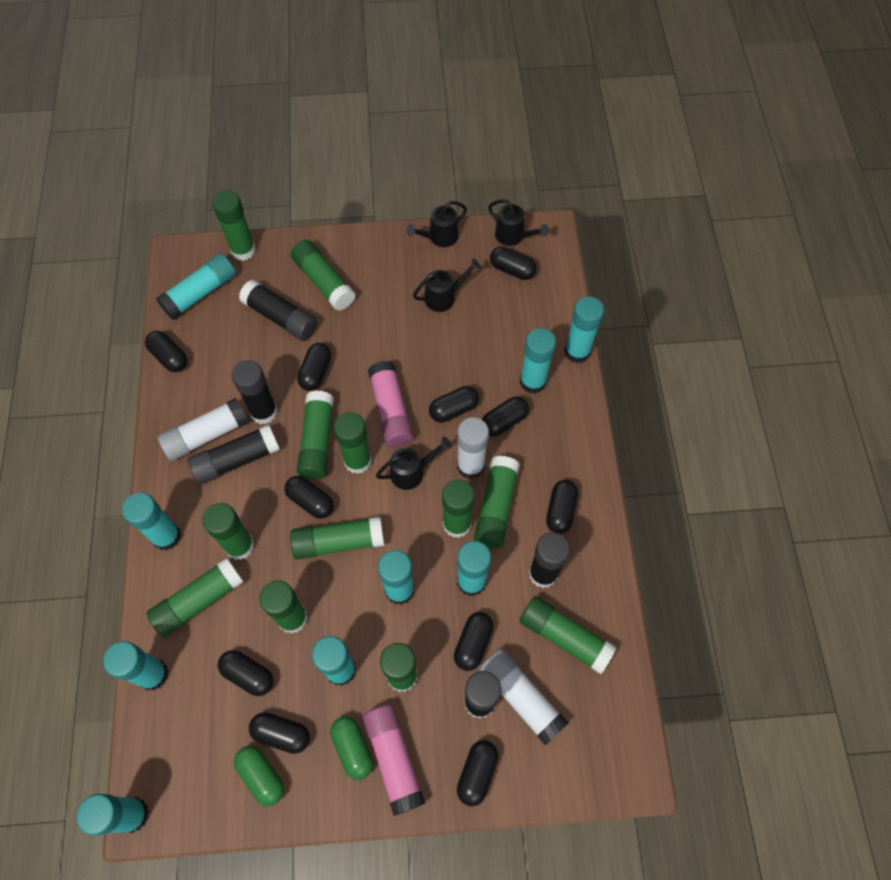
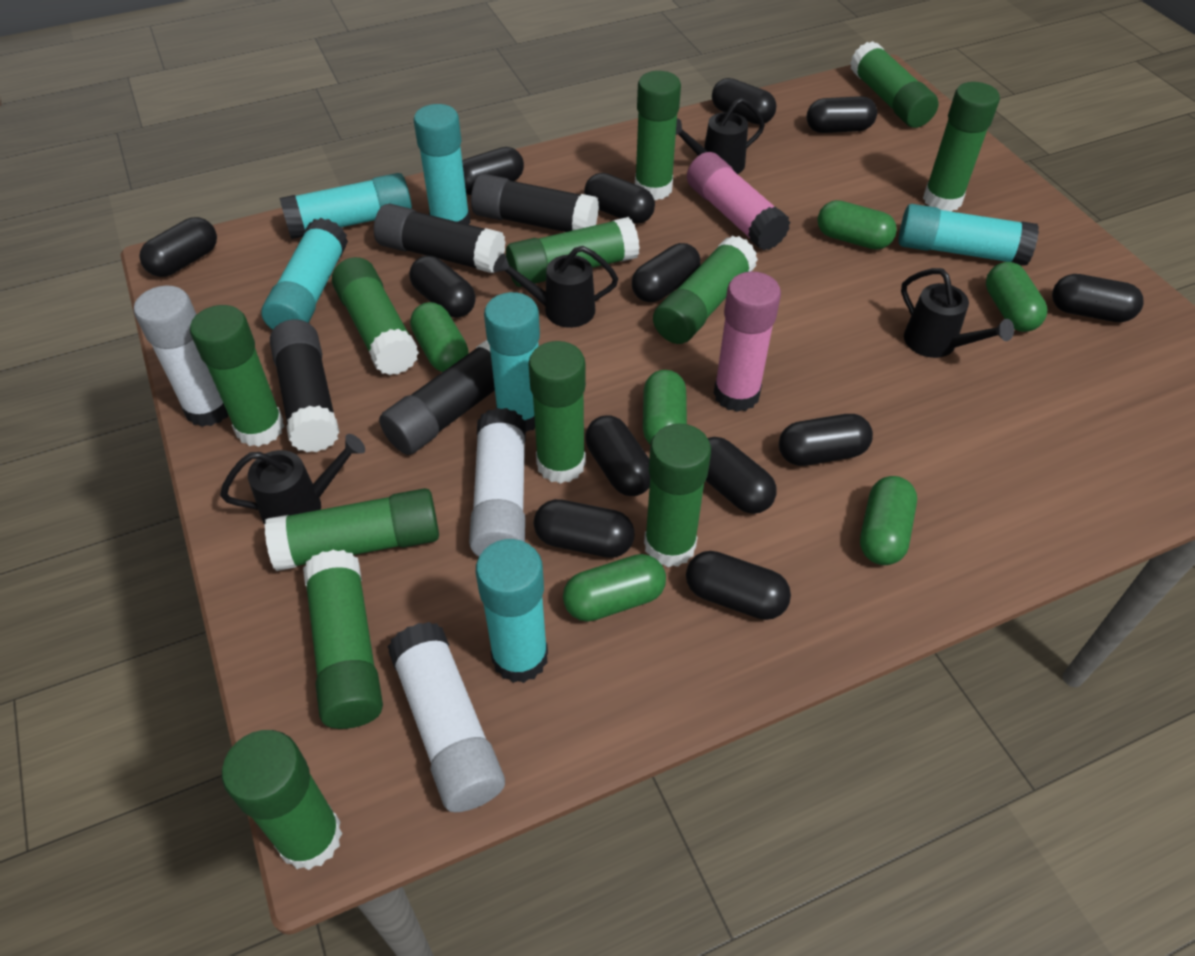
black capsule: [145,331,187,372] [218,650,274,696] [249,712,310,754] [284,476,334,519] [297,343,331,391] [429,386,479,422] [454,612,494,671] [457,740,499,806] [482,396,529,436] [490,246,537,280] [546,480,578,534] = 11 -> [139,217,217,277] [409,256,476,318] [462,147,524,195] [534,499,635,558] [584,173,655,224] [585,415,650,496] [632,243,701,302] [686,551,791,620] [706,437,777,514] [712,78,776,125] [779,414,873,466] [807,96,877,133] [1052,274,1144,322] = 13
black glue stick: [188,425,280,484] [232,360,278,424] [239,280,317,341] [464,671,501,719] [529,532,570,588] = 5 -> [270,320,339,452] [374,204,506,273] [379,340,495,455] [471,174,599,232] = 4
green capsule: [234,746,284,806] [330,716,373,780] = 2 -> [410,302,469,372] [563,554,666,622] [643,370,687,445] [817,200,897,250] [860,476,917,565] [986,262,1047,332] = 6
turquoise glue stick: [77,794,149,835] [103,641,169,690] [122,493,181,550] [156,254,236,319] [312,636,356,686] [378,550,414,605] [457,541,491,596] [520,328,556,394] [564,296,604,363] = 9 -> [261,218,348,330] [280,173,412,239] [413,104,471,225] [476,539,548,683] [484,292,540,432] [898,204,1039,266] = 6

